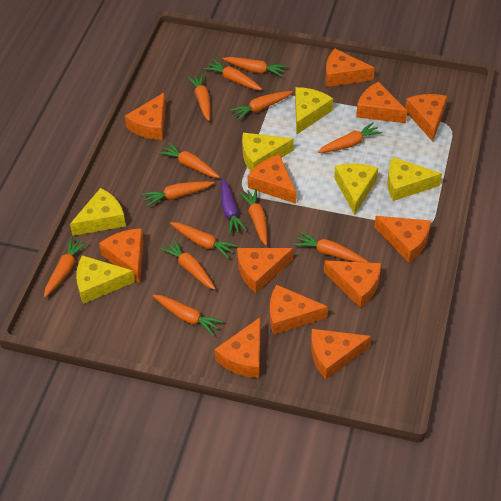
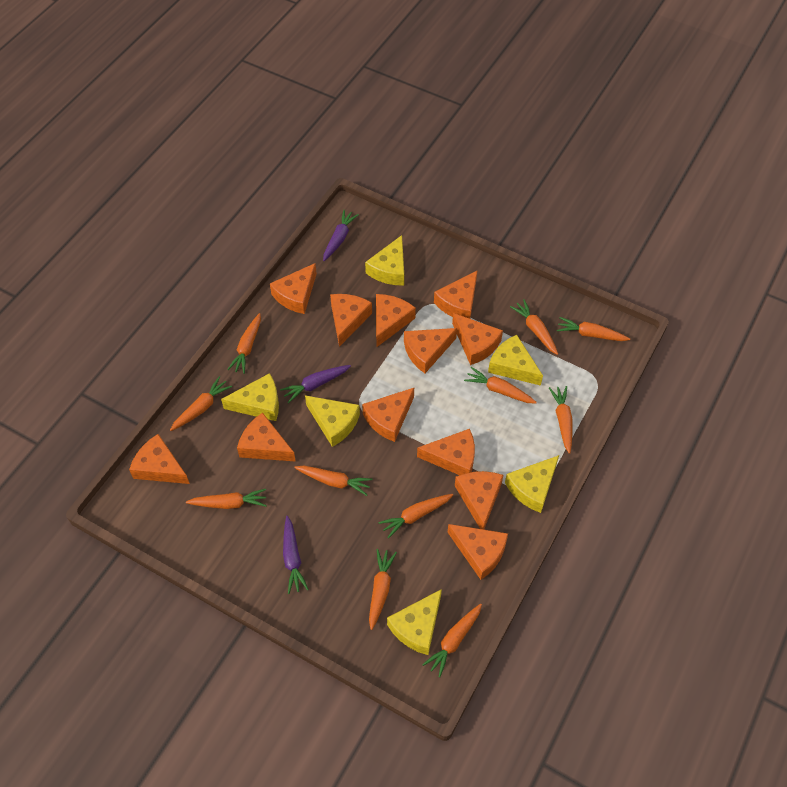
orange carrot: [44,237,88,297] [142,181,214,207] [153,295,224,336] [158,142,220,178] [160,239,216,290] [170,222,238,259] [187,73,210,121] [204,59,262,90] [223,57,287,77] [230,91,293,120] [239,188,267,246] [294,231,368,263] [318,122,382,153] = 13 -> [170,376,232,431] [186,489,267,509] [227,313,261,374] [294,466,372,496] [369,549,397,630] [378,494,453,539] [422,604,482,677] [464,367,537,403] [510,299,558,355] [549,386,573,454] [557,317,630,341] = 11
purple carrot: [221,178,247,235] = 1 -> [280,365,351,403] [283,516,309,594] [323,210,359,261] = 3

